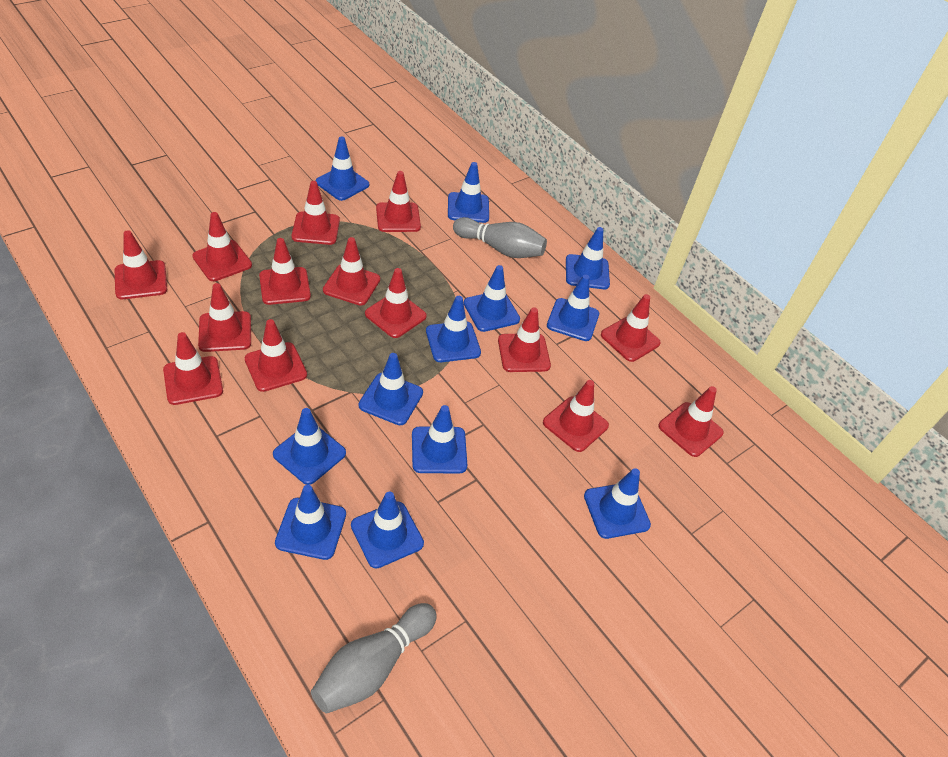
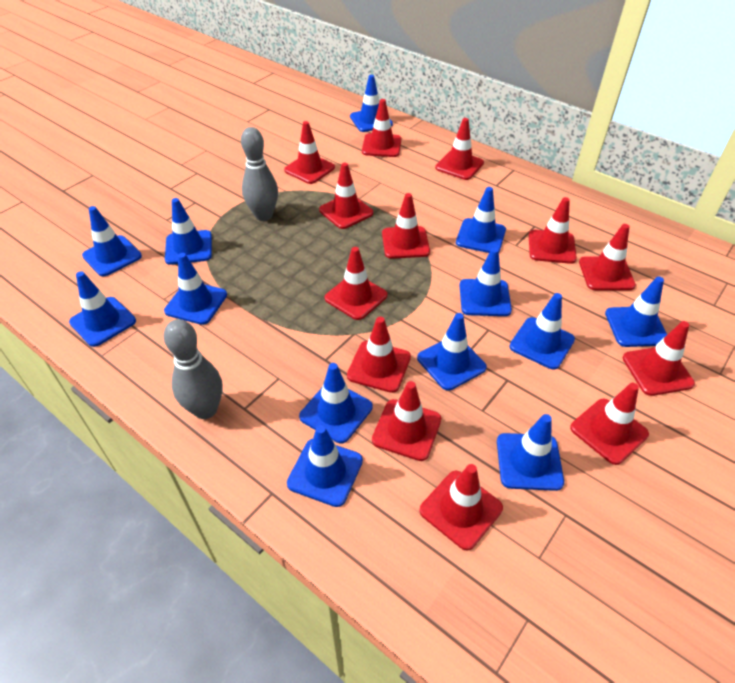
blue traffic cone: [273,408,346,485] [275,485,346,560] [316,136,369,201] [351,492,424,568] [359,353,423,425] [412,405,467,473] [426,296,481,362] [448,162,489,223] [464,265,520,332] [547,275,599,341] [566,227,610,289] [584,468,651,539] = 12 -> [69,271,136,347] [82,206,142,276] [164,253,227,325] [165,198,212,265] [287,425,363,507] [299,363,373,443] [350,75,393,132] [417,313,487,391] [456,187,506,253] [459,248,512,316] [497,414,564,491] [510,293,575,369] [605,277,667,347] = 13
red traffic cone: [115,230,167,299] [163,332,223,405] [192,212,252,281] [198,283,251,352] [244,319,307,392] [259,238,311,305] [292,181,340,245] [323,237,380,306] [365,268,427,338] [376,171,421,232] [498,307,551,372] [543,380,609,452] [601,294,661,362] [658,386,724,457] = 14 -> [284,121,335,184] [319,163,373,229] [325,247,387,320] [347,317,411,393] [362,99,401,157] [372,381,441,461] [382,193,430,259] [419,464,503,550] [435,118,484,180] [529,197,577,264] [570,383,649,465] [579,224,636,290] [623,321,695,396] = 13

